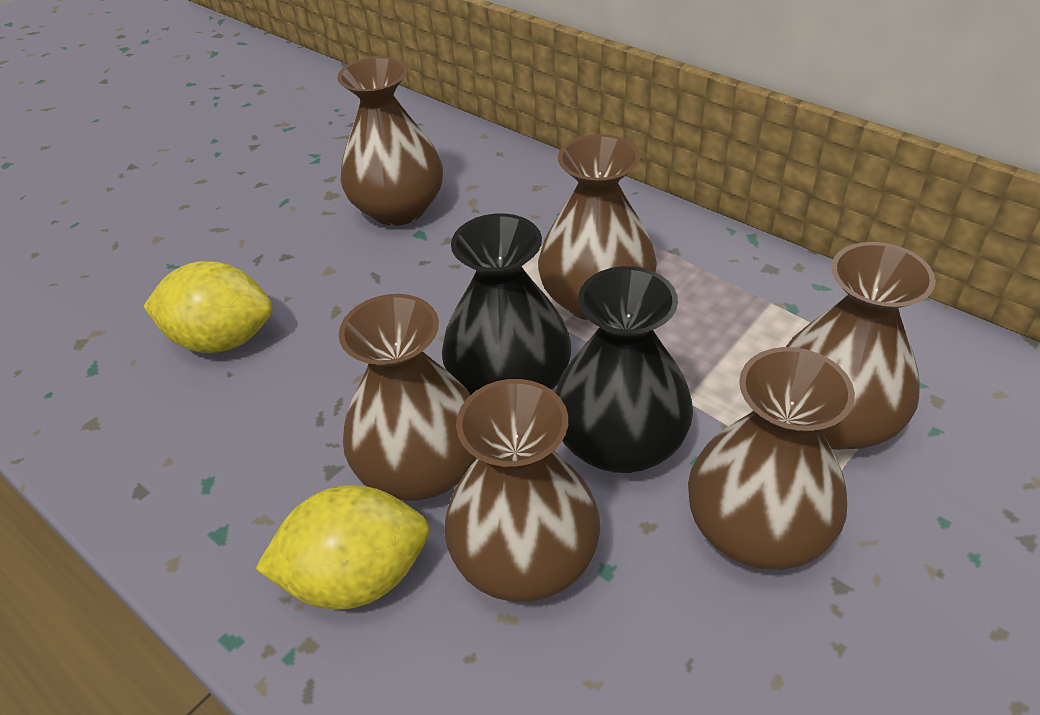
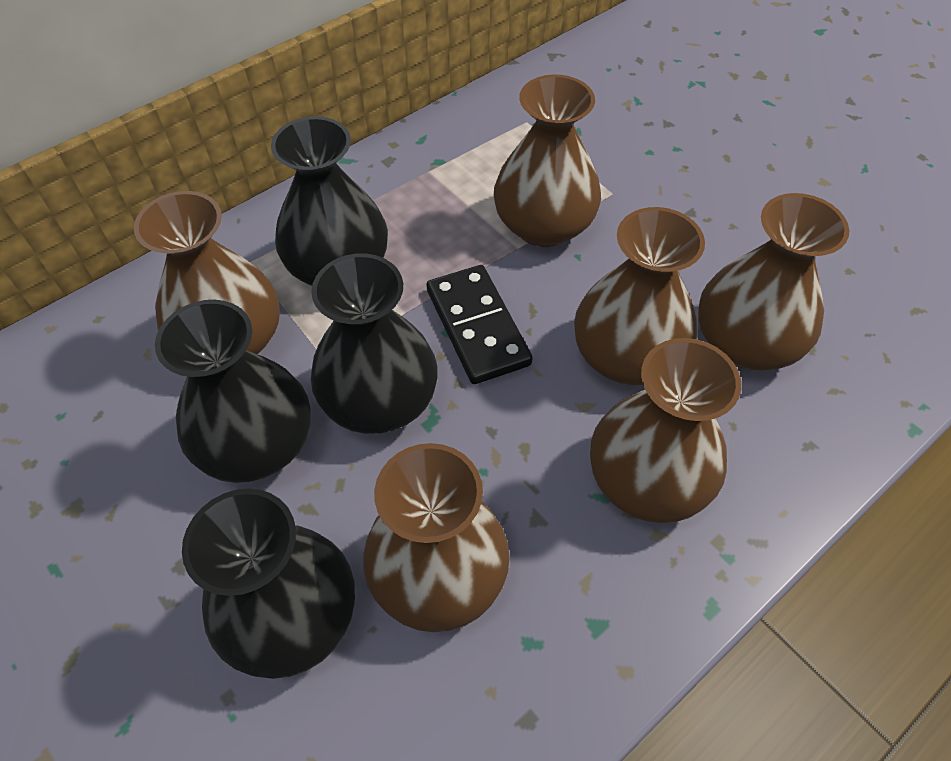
black domino: none = 0 -> [427,265,533,384] = 1
black vase: [442,213,571,395] [555,266,693,473] = 2 -> [155,300,311,483] [182,488,355,679] [271,116,388,286] [311,253,438,434] = 4
yellow lemon: [143,261,272,353] [255,485,429,610] = 2 -> none = 0

